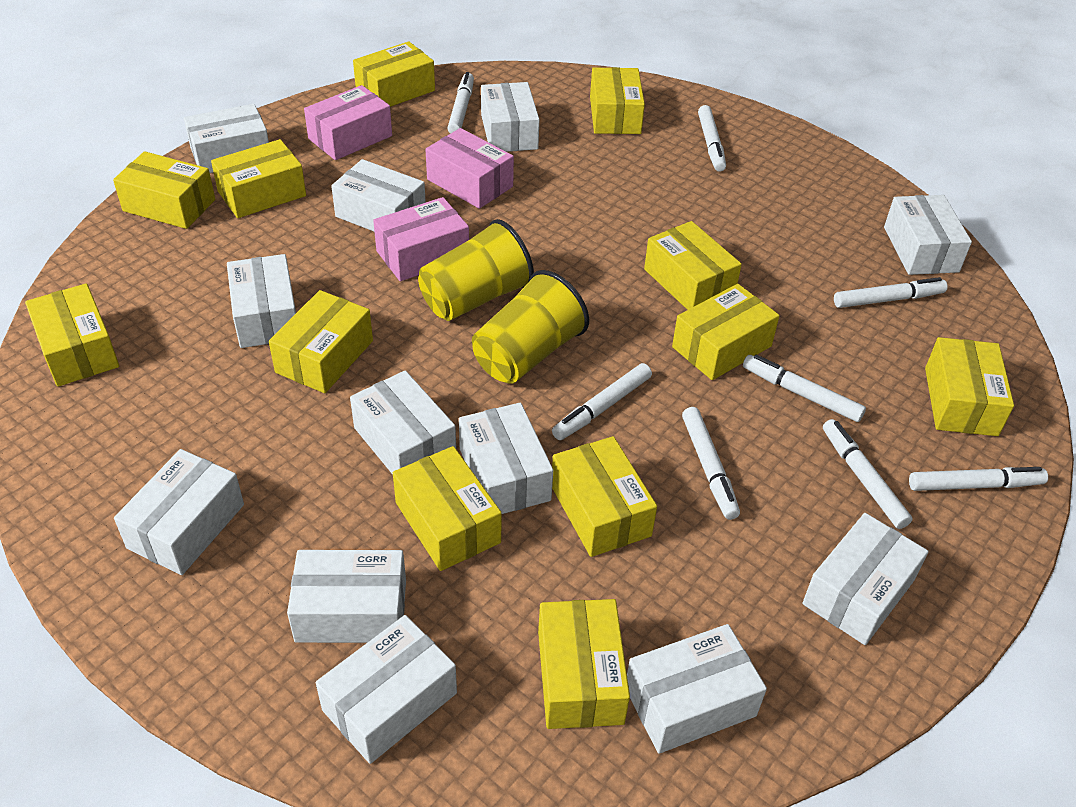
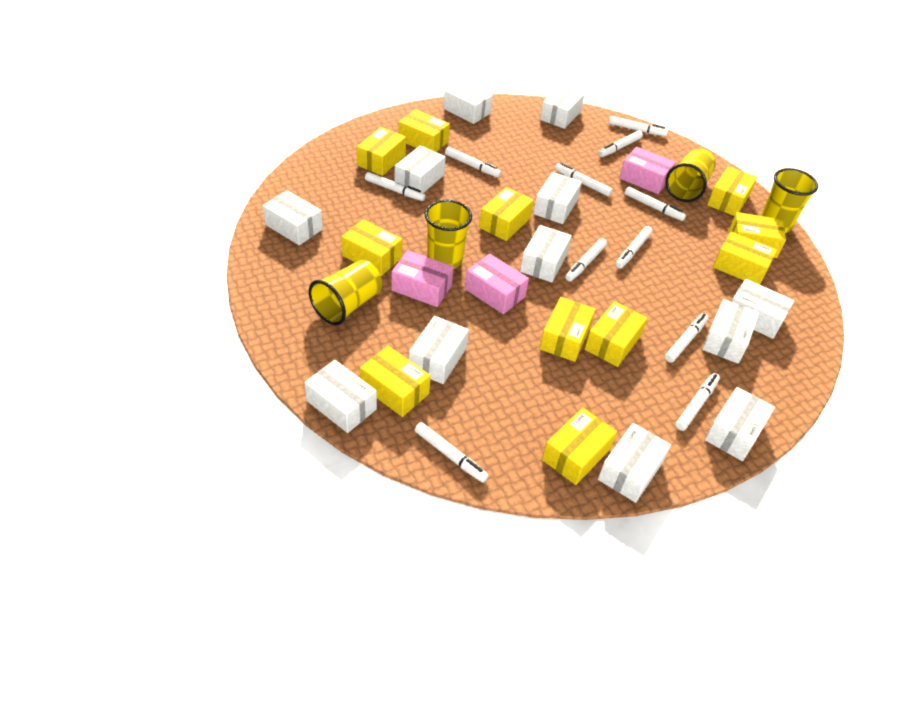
white marker: [448,72,474,134] [552,363,652,440] [682,407,740,520] [698,105,726,172] [743,354,866,422] [823,419,913,529] [834,277,948,308] [909,467,1048,491] = 8 -> [365,172,425,201] [415,422,489,483] [445,147,501,177] [555,163,613,196] [565,238,607,282] [598,131,643,157] [609,116,668,136] [616,226,652,269] [625,187,686,221] [665,313,709,363] [676,373,720,431] = 11
yellow box: [25,283,119,387] [113,151,215,229] [211,139,306,218] [269,290,373,393] [353,41,435,107] [393,446,502,571] [538,599,630,729] [552,436,657,557] [590,67,645,134] [644,221,742,310] [672,284,780,380] [925,337,1014,436] = 12 -> [341,219,402,276] [357,127,406,176] [360,346,431,417] [398,109,450,152] [479,187,534,241] [539,297,596,362] [542,408,617,485] [585,301,647,367] [707,166,757,216] [713,232,777,285] [728,212,786,258] = 11
yellow cup: [418,219,534,321] [472,270,589,384] = 2 -> [309,260,382,325] [425,200,472,269] [666,149,716,202] [761,168,818,233] = 4

